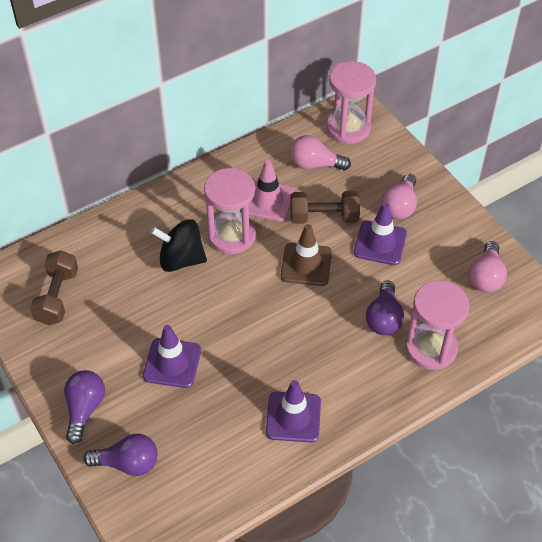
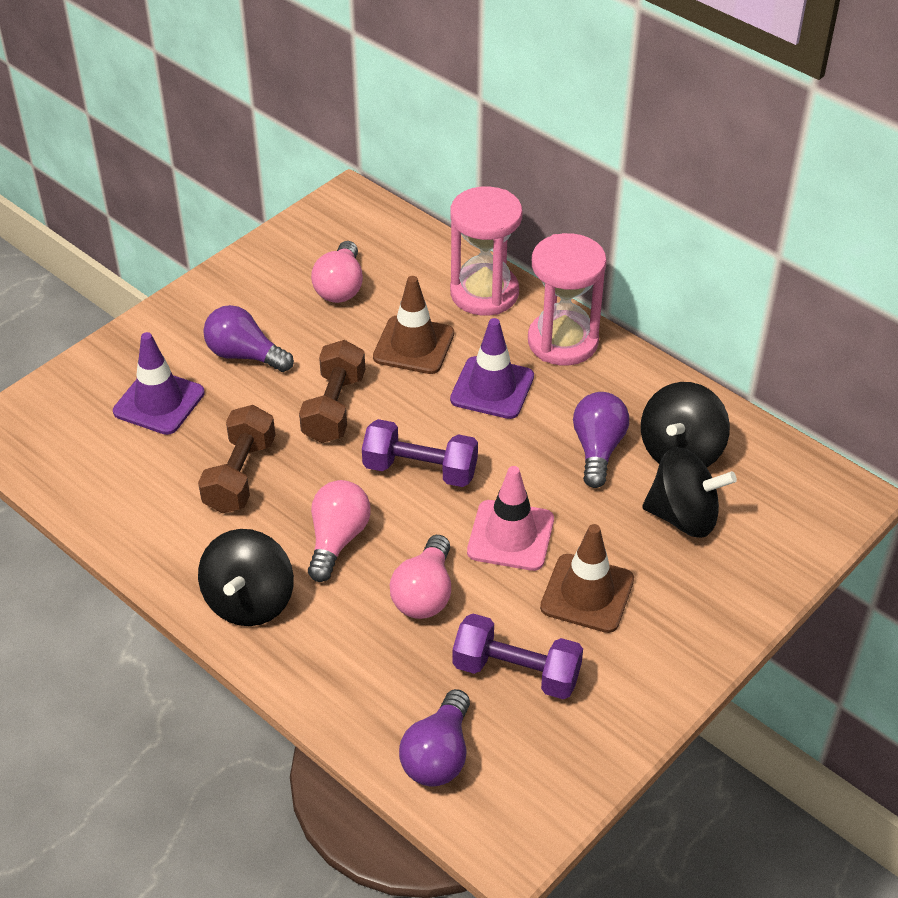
black spinning top: [151,219,207,272] = 1 -> [198,529,294,626] [641,382,730,467] [642,447,737,538] = 3
brown traffic cone: [281,224,332,286] = 1 -> [373,276,454,374] [540,524,634,633] = 2
pink hourglass: [204,168,256,254] [327,61,376,144] [405,280,469,370] = 3 -> [450,186,522,316] [528,233,607,365] = 2
purple dumbbell: none = 0 -> [362,419,478,487] [453,614,583,699] = 2
purple traffic cone: [143,325,201,388] [266,380,321,442] [354,202,407,265] = 3 -> [113,332,205,435] [450,318,534,419] = 2

